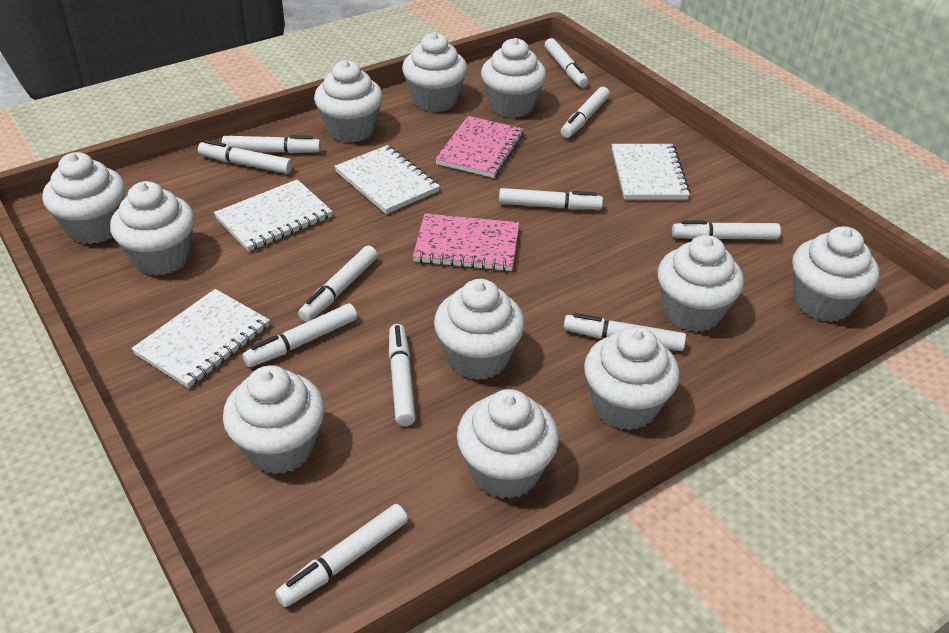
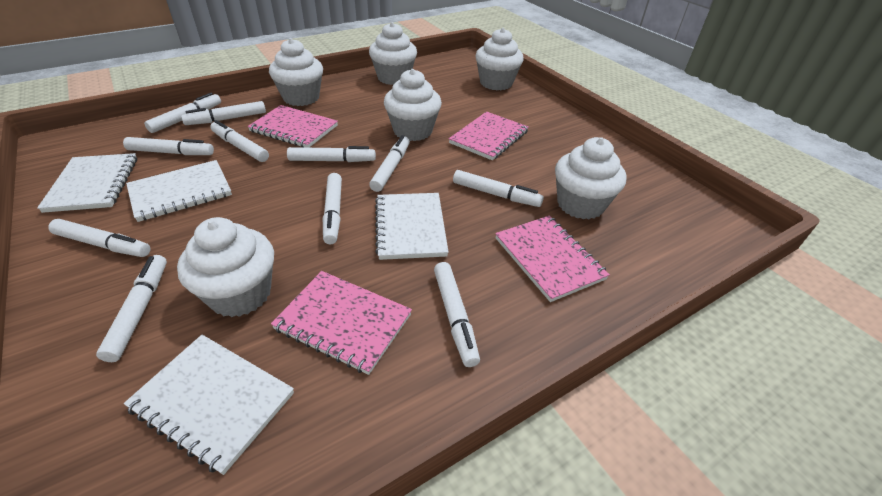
pink notebook: [413,213,519,271] [435,116,524,178] = 2 -> [247,105,338,148] [271,271,412,375] [449,112,528,160] [495,216,610,302] = 4
white cupcake: [43,152,125,244] [110,181,195,276] [223,365,325,474] [314,60,383,143] [402,32,467,112] [434,279,525,380] [457,389,559,499] [481,38,546,118] [584,326,680,430] [658,235,744,332] [792,226,879,322] = 11 -> [177,217,274,317] [269,38,323,106] [369,22,417,85] [384,69,442,141] [475,28,524,90] [555,137,627,219] = 6

